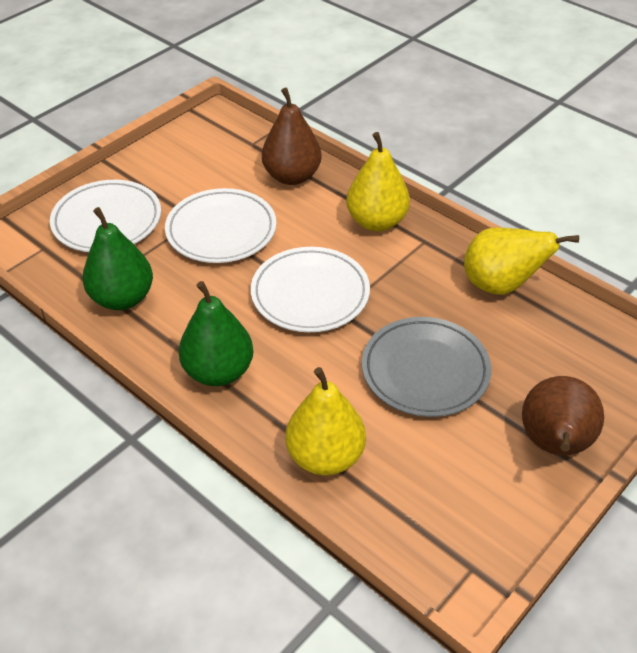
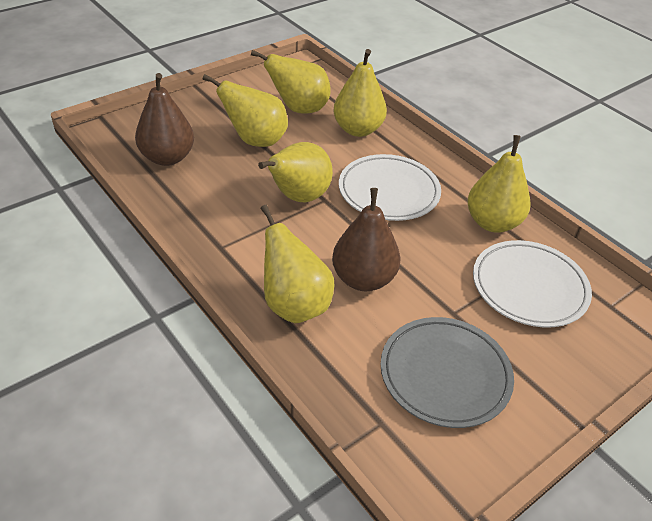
green pear: [82,207,153,310] [179,281,254,386] = 2 -> none = 0
white plate: [50,180,161,252] [165,188,276,263] [251,247,370,332] = 3 -> [339,154,441,221] [473,240,592,328] = 2
yellow pear: [285,367,366,475] [346,132,410,231] [464,227,579,295] = 3 -> [203,74,288,147] [251,50,331,114] [258,142,333,202] [261,205,334,323] [333,49,387,137] [467,135,530,233] = 6

